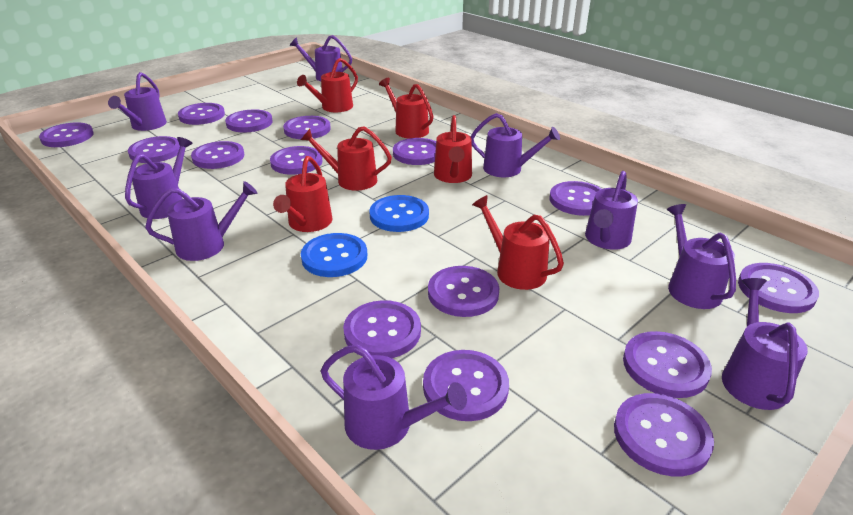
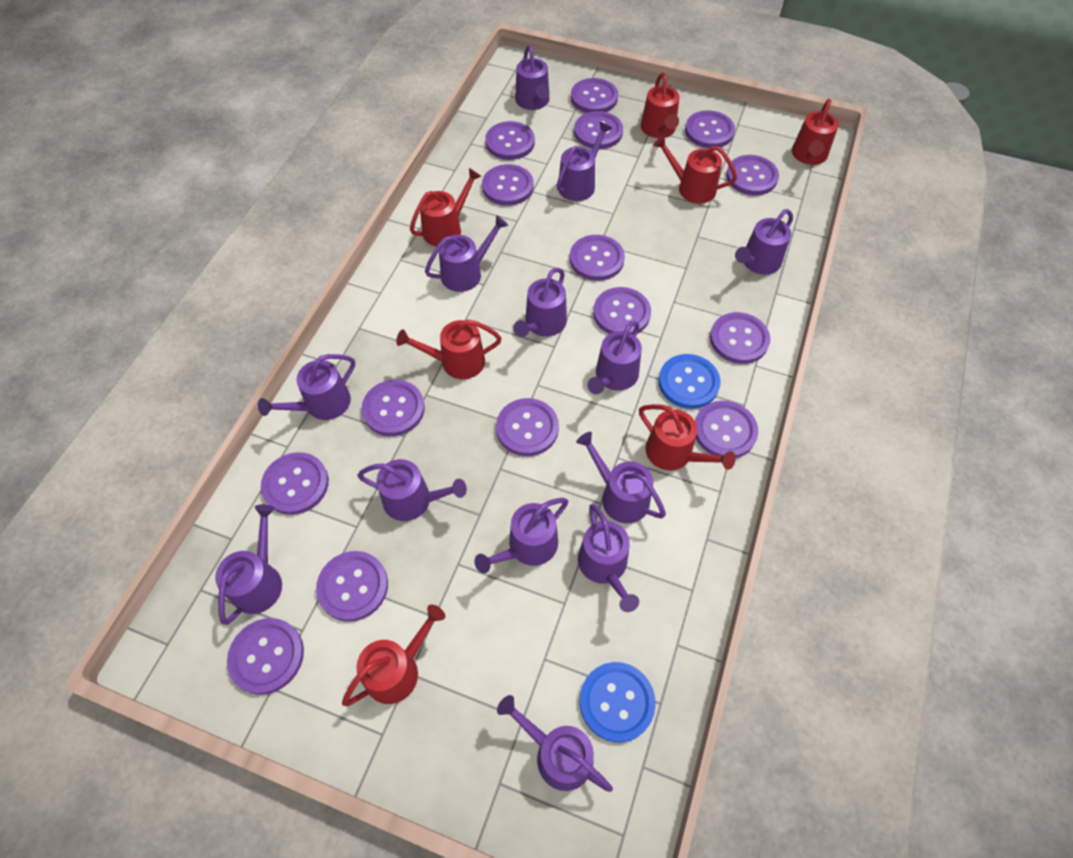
purple watering can: [108,72,167,131] [125,137,193,219] [145,181,258,261] [290,35,352,81] [321,345,467,450] [471,113,560,177] [585,171,638,250] [667,204,736,309] [722,278,808,410] = 9 -> [215,504,282,625] [258,354,355,420] [357,459,467,521] [425,215,508,292] [475,498,568,573] [497,695,613,792] [513,268,567,337] [515,45,549,110] [557,122,612,201] [576,432,666,523] [578,504,639,612] [587,321,642,394] [735,209,793,275] = 13
red watering can: [273,156,332,232] [297,58,358,112] [301,126,392,191] [379,78,433,138] [434,115,472,183] [472,195,564,290] = 6 -> [342,604,445,706] [396,320,502,379] [410,168,482,246] [639,404,736,471] [641,72,679,138] [653,135,737,203] [792,99,839,165] = 7

